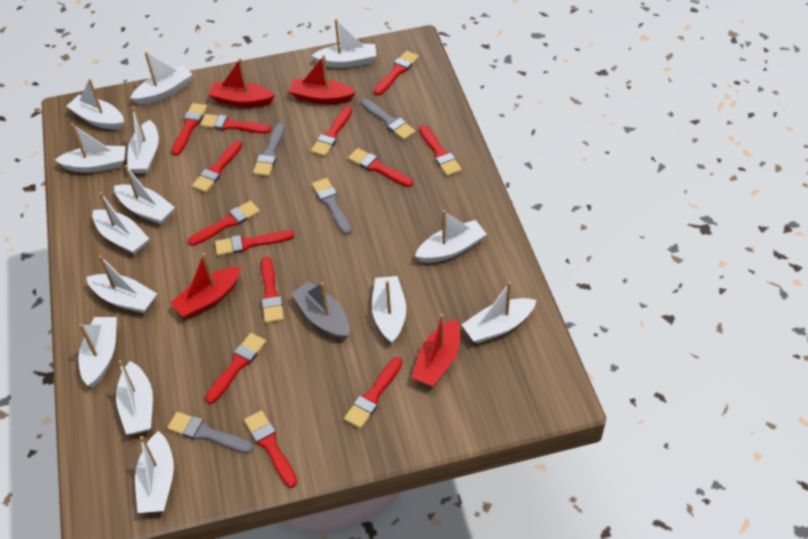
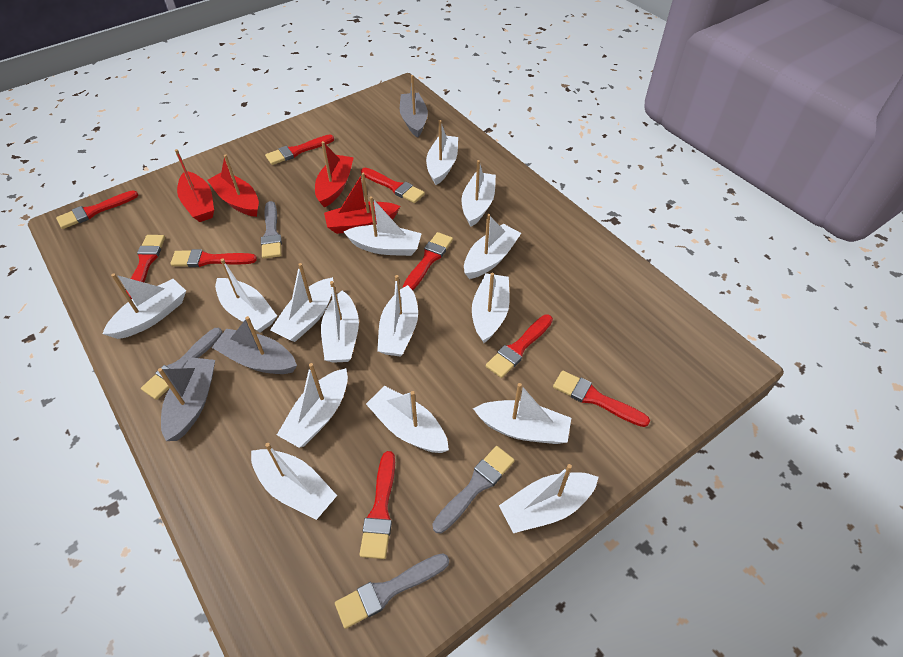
grey boat: [291,282,350,340] = 1 -> [158,357,215,441] [212,316,297,374] [400,75,428,138] = 3
red brush: [171,103,207,156] [188,201,260,246] [192,140,242,193] [200,114,271,134] [205,333,266,404] [215,230,294,256] [244,410,297,488] [261,257,284,323] [311,106,353,157] [344,357,402,429] [348,148,413,187] [374,51,419,95] [419,125,462,176] = 13 -> [56,190,138,229] [126,235,165,299] [170,249,257,267] [265,134,334,165] [359,451,395,559] [361,167,425,203] [403,232,453,291] [486,314,553,378] [553,370,650,427] = 9
white boat: [55,123,126,173] [67,79,124,130] [78,317,117,387] [86,255,157,313] [92,192,149,254] [114,165,175,225] [116,360,153,435] [127,107,159,173] [131,52,193,105] [135,431,174,513] [311,19,377,68] [372,276,406,344] [415,210,487,263] [461,282,536,344] = 14 -> [102,274,186,339] [215,258,277,333] [251,443,337,520] [270,263,334,342] [277,363,348,448] [321,281,359,363] [343,196,422,256] [366,386,449,453] [377,275,418,357] [426,120,458,185] [462,160,496,227] [464,214,521,279] [472,272,510,343] [473,383,571,444] [499,464,598,533] = 15

